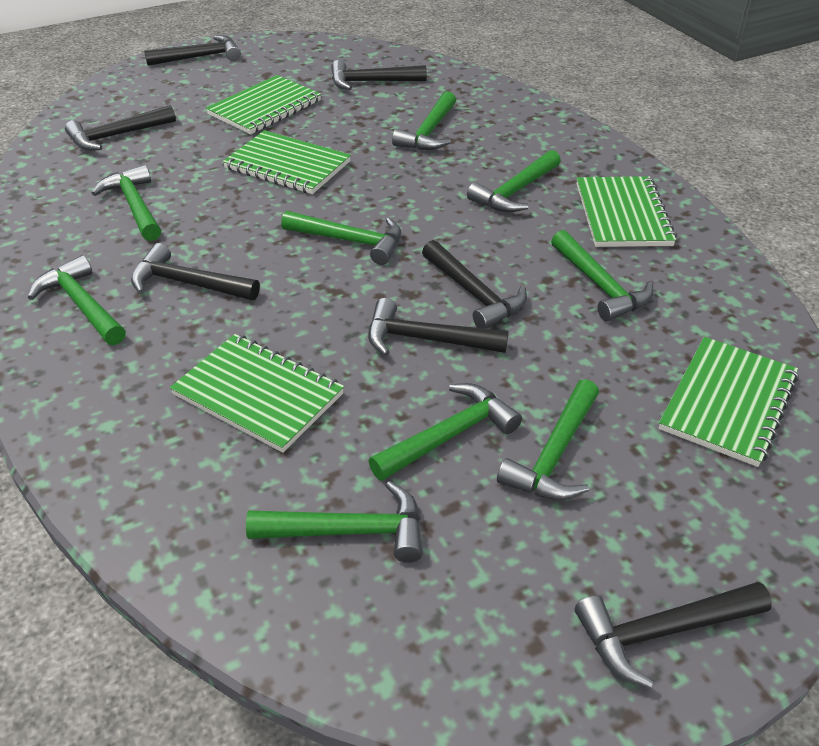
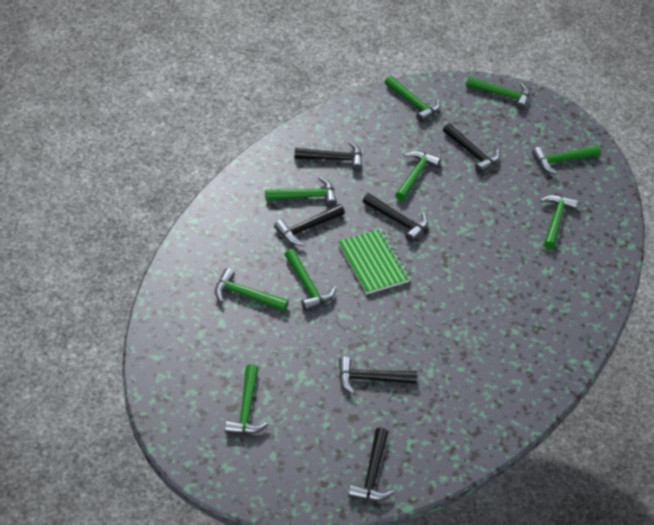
black hammer: [65,105,176,151] [131,243,260,300] [144,35,241,66] [331,60,427,90] [368,298,509,356] [422,240,527,329] [575,582,772,689] = 7 -> [274,204,345,246] [294,142,362,171] [339,357,417,394] [348,427,394,501] [363,193,428,242] [443,123,500,174] = 6
green notebook: [170,334,344,453] [206,75,321,134] [223,130,351,194] [577,176,677,247] [659,337,799,467] = 5 -> [338,229,410,294] = 1

